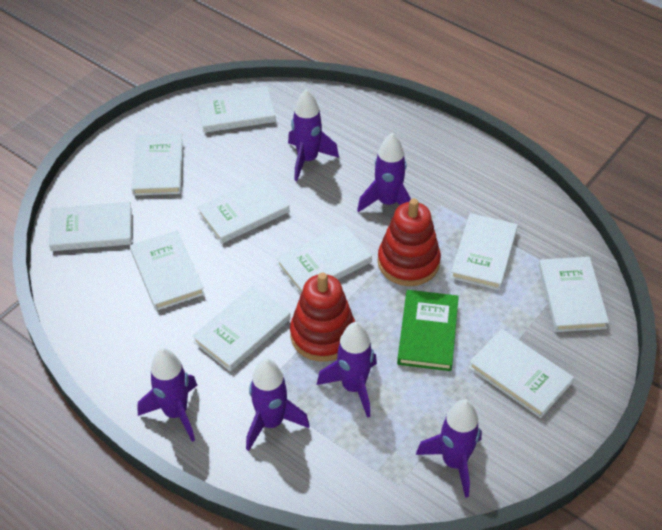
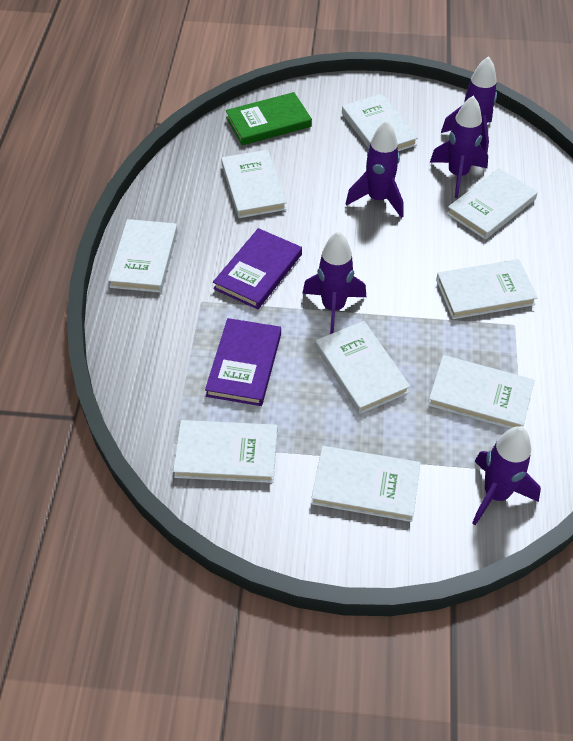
purple book: none = 0 -> [205,318,281,406] [213,228,302,309] = 2
purple rocket: [138,348,197,442] [246,358,310,451] [288,89,339,181] [317,322,377,418] [357,133,411,212] [416,399,482,498] = 6 -> [302,231,366,334] [346,120,403,218] [430,96,488,198] [441,56,497,153] [472,426,541,525] = 5
red stacking toy: [290,273,355,362] [378,199,441,286] = 2 -> none = 0
white book: [49,202,132,251] [130,230,205,311] [131,133,183,196] [192,285,290,371] [197,86,276,133] [197,176,289,244] [276,224,372,294] [450,213,518,290] [469,329,574,418] [538,257,609,332] = 10 -> [108,219,178,293] [173,420,277,483] [221,150,287,218] [311,446,420,522] [315,321,410,414] [342,94,418,151] [428,355,534,429] [436,259,538,319] [447,168,538,240] = 9

